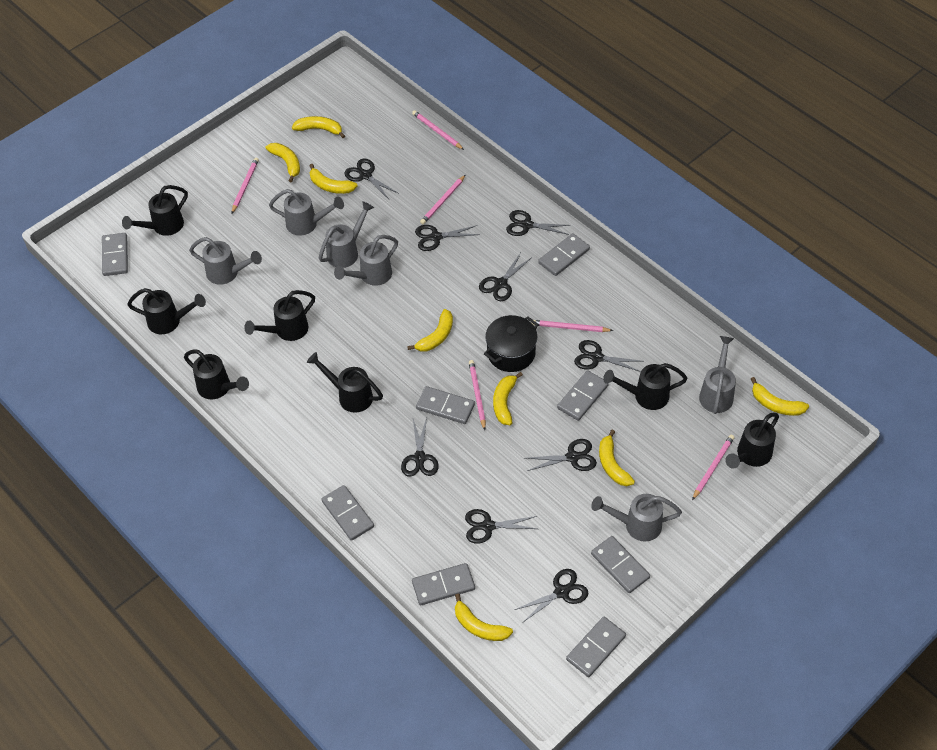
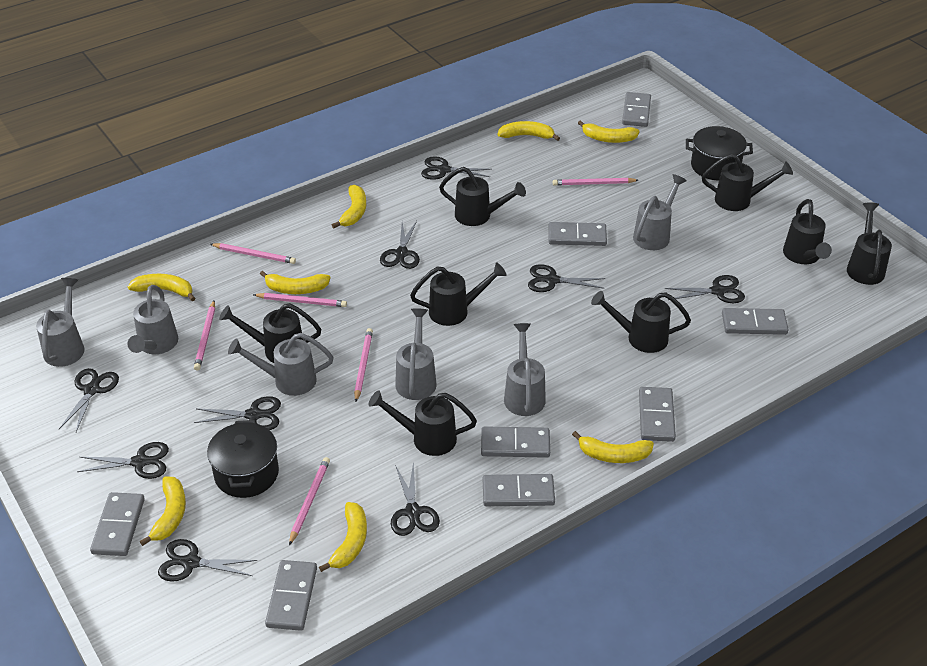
black pot: [484,315,539,372] = 1 -> [207,420,279,498] [686,126,753,180] = 2
black watering can: [122,185,188,236] [127,288,206,334] [184,349,249,399] [244,290,315,341] [307,352,383,413] [603,363,688,410] [725,412,779,469] = 7 -> [219,303,321,363] [369,390,477,456] [410,263,507,326] [439,167,526,226] [591,291,691,353] [702,154,793,211] [783,199,832,264] [847,202,892,285] = 8

